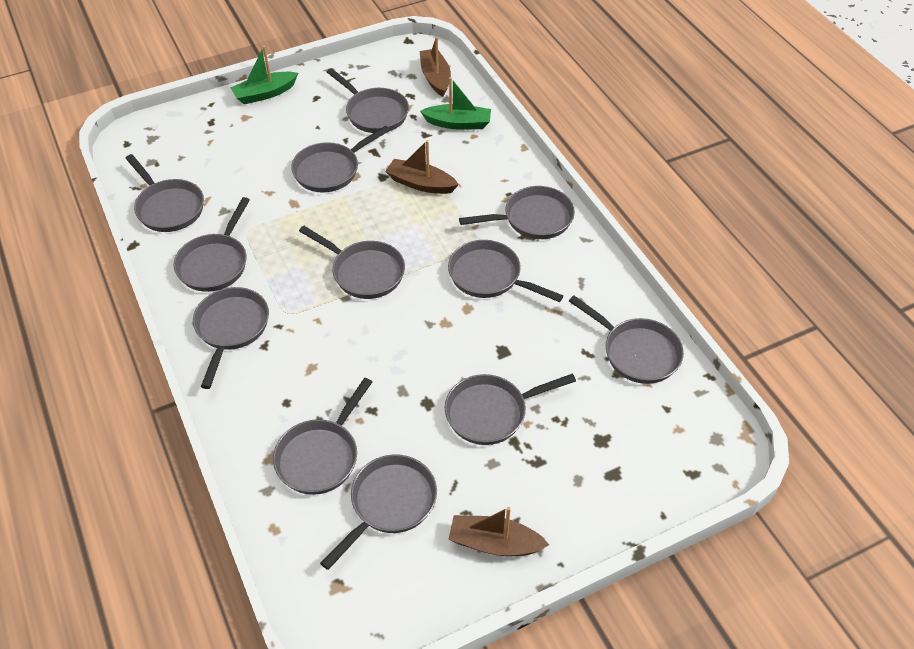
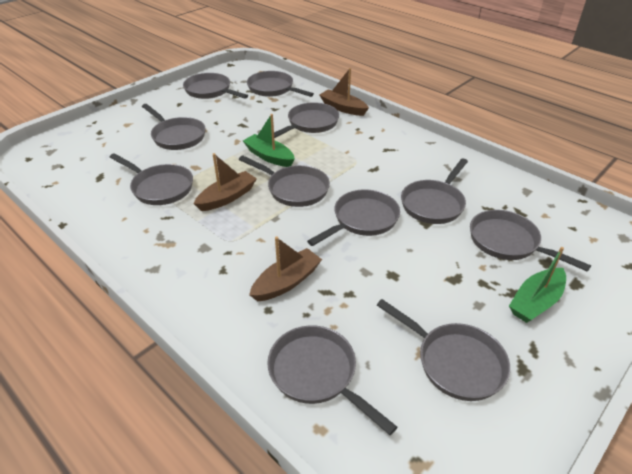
grey pan: [125,154,204,232] [174,197,250,292] [193,287,269,389] [273,378,372,495] [291,125,390,193] [299,226,405,299] [320,454,437,570] [327,68,409,133] [445,373,576,445] [448,240,563,302] [459,186,575,239] [569,296,684,384] = 12 -> [110,153,193,205] [142,104,205,150] [183,73,248,99] [239,155,330,207] [247,71,314,97] [267,325,397,435] [274,102,339,138] [307,189,400,246] [377,299,510,401] [401,159,468,224] [470,210,591,272] = 11

